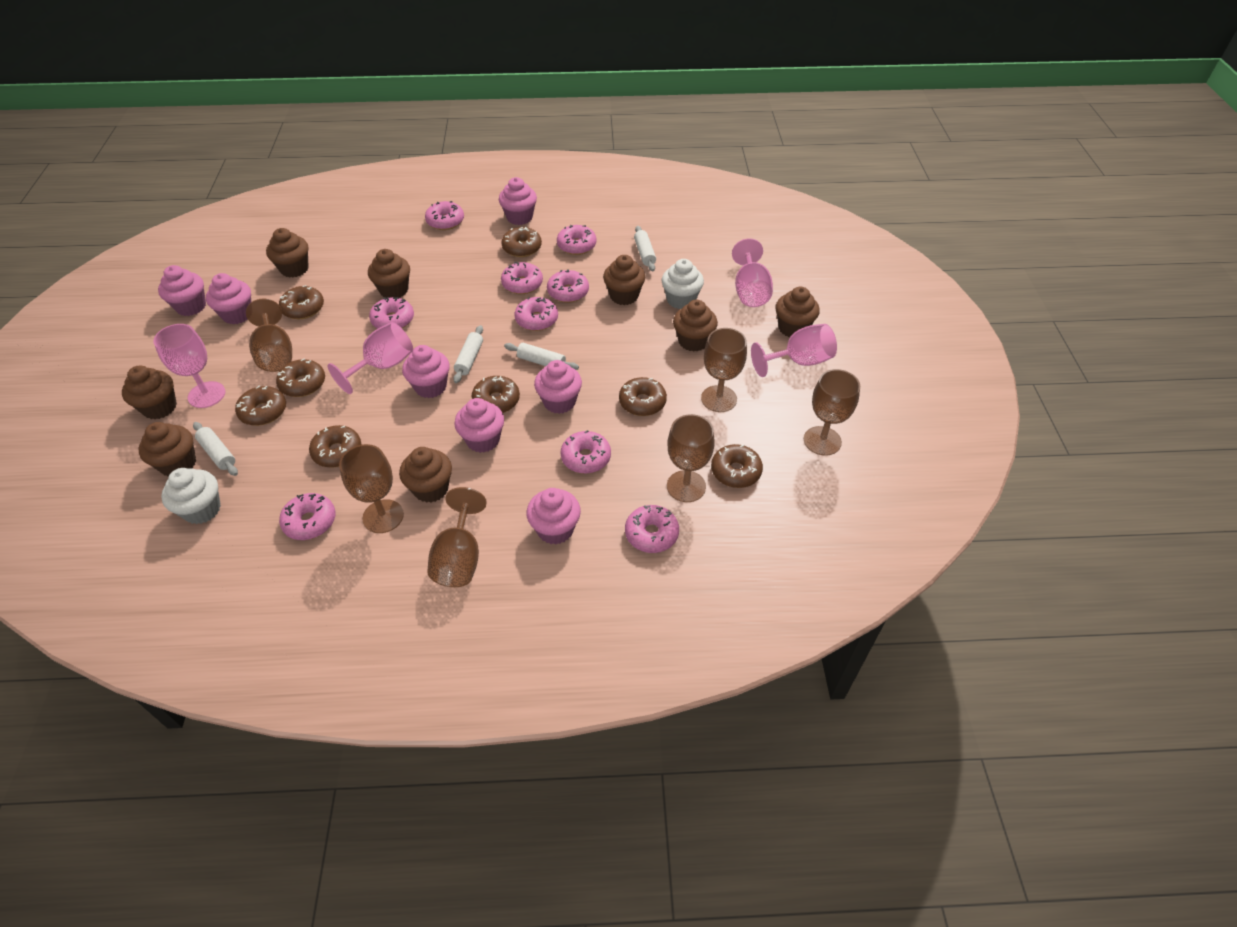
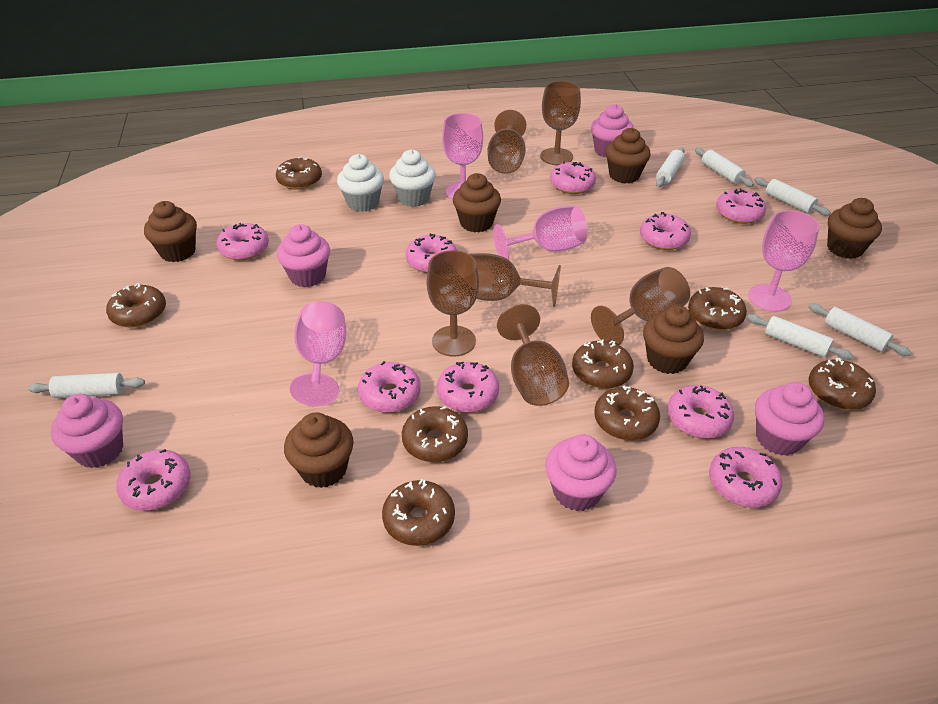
brown cupcake: [122,366,177,419] [139,422,196,477] [266,228,309,278] [368,249,410,298] [399,447,452,503] [603,255,645,305] [673,300,718,352] [775,287,820,337] = 8 -> [144,201,197,262] [284,412,354,488] [453,173,501,232] [606,128,651,183] [643,305,704,374] [827,198,882,259] = 6
pink cupcake: [158,265,206,316] [206,273,251,324] [402,345,450,398] [454,398,504,453] [499,177,537,225] [526,488,581,545] [534,360,582,414] = 7 -> [51,394,123,468] [277,224,330,287] [545,435,617,511] [591,104,633,158] [755,382,824,456] = 5
pink donut: [279,493,336,540] [369,297,414,328] [425,201,464,230] [501,262,543,294] [514,297,558,331] [547,269,589,303] [557,225,597,255] [560,430,611,474] [625,505,679,553] = 9 -> [116,449,191,511] [216,223,269,260] [358,361,421,413] [405,233,457,273] [437,362,499,412] [550,162,596,194] [640,212,691,250] [667,385,734,439] [709,447,782,507] [716,189,766,224] = 10
white rolling pin: [193,422,238,476] [453,325,483,383] [504,343,579,370] [634,226,656,271] = 4 -> [28,373,145,398] [656,148,685,187] [695,148,754,187] [747,314,853,360] [754,177,831,216] [808,303,911,356] = 6

